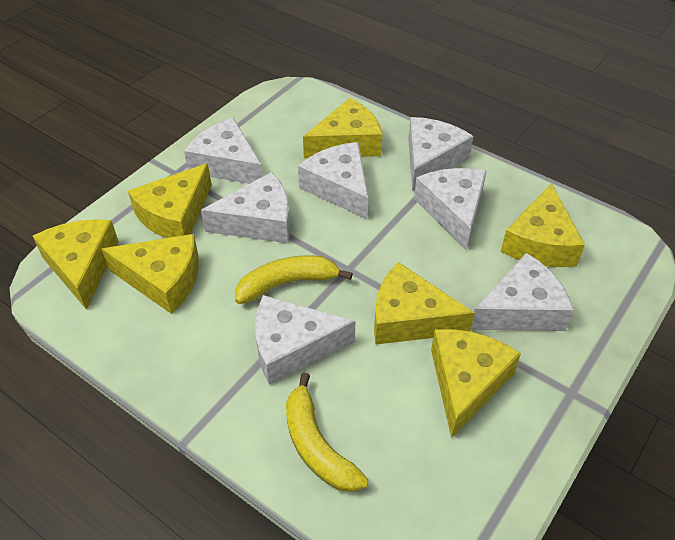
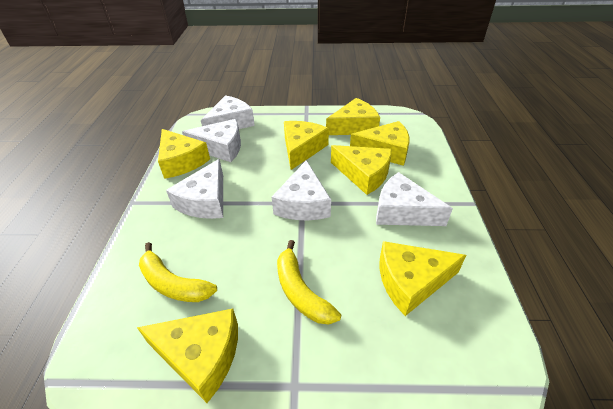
white cheese: [184,117,263,184] [201,172,290,243] [255,295,356,385] [298,142,368,220] [408,117,474,191] [414,168,487,250] [471,253,574,331] = 7 -> [166,159,223,219] [182,119,241,162] [201,95,255,129] [272,160,331,221] [376,172,453,226] = 5

